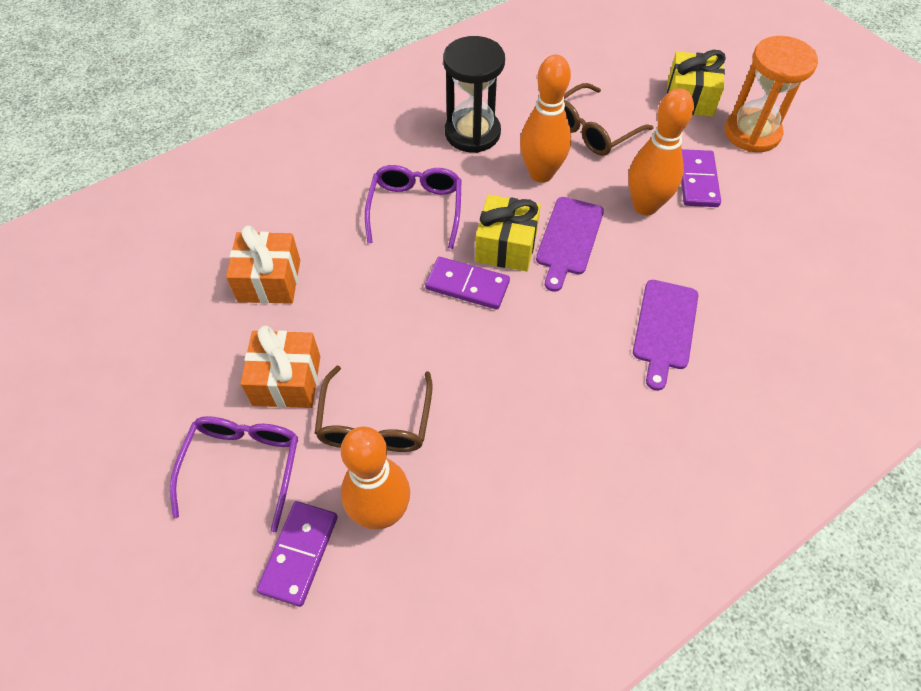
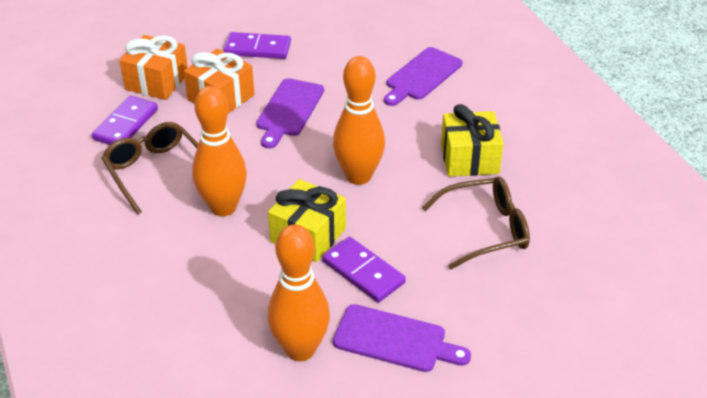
black hourglass: [443,36,505,153] = 1 -> none = 0
orange hourglass: [725,36,818,152] = 1 -> none = 0
purple cutting board: [536,197,604,292] [633,280,698,391] = 2 -> [256,78,324,148] [333,304,471,372] [384,47,462,106] = 3
purple glasses: [170,416,298,532] [365,165,461,249] = 2 -> none = 0

